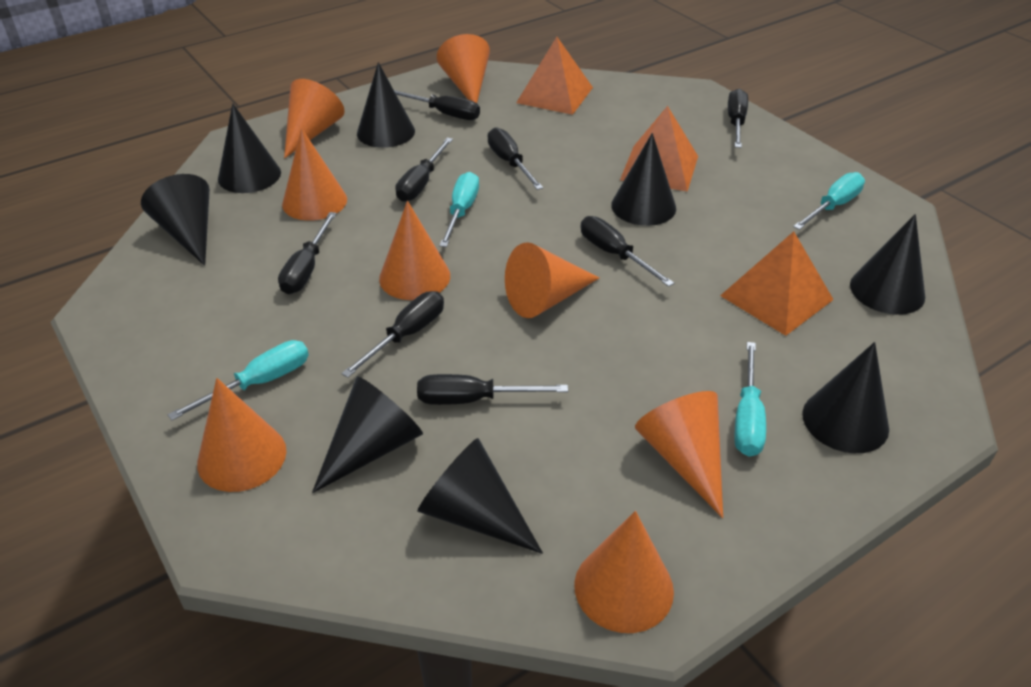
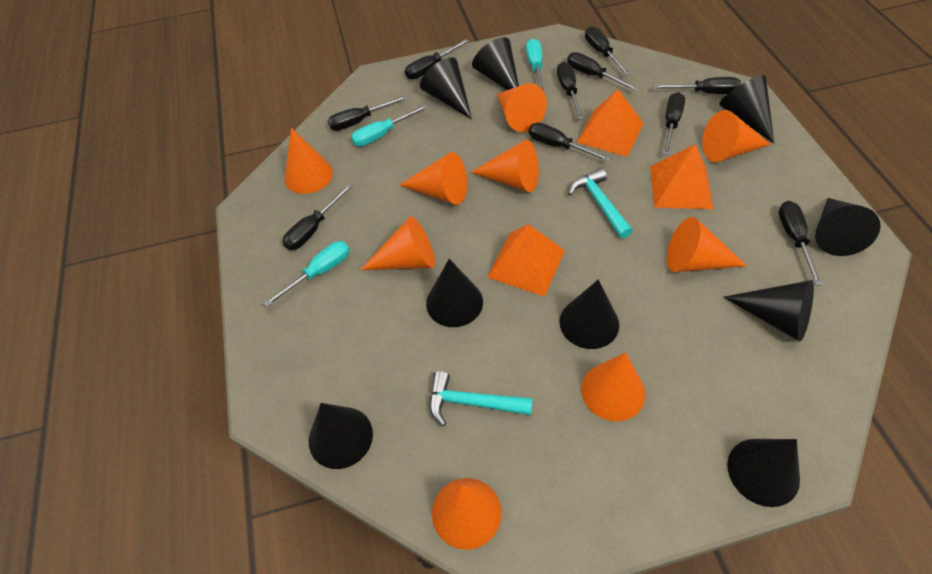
black cone: [141,174,210,266] [218,103,281,193] [312,376,423,493] [357,62,415,148] [418,438,543,554] [611,133,676,226] [802,342,889,453] [850,214,925,315] = 8 -> [309,403,373,469] [420,57,472,119] [426,259,483,327] [472,37,519,90] [560,280,619,349] [719,75,774,143] [724,280,814,342] [727,439,800,507] [815,198,881,256] = 9
black screwdriver: [278,212,337,294] [341,291,444,378] [394,90,480,120] [395,138,453,202] [417,374,568,405] [488,127,543,190] [581,216,674,287] [728,88,748,148] = 8 -> [283,184,352,250] [328,95,407,131] [405,39,469,79] [529,123,611,162] [557,62,584,120] [567,52,639,91] [585,26,631,76] [653,77,741,94] [663,92,685,155] [779,201,823,286] = 10
orange cone: [197,378,286,492] [282,128,347,221] [284,79,345,158] [379,201,450,300] [437,34,490,103] [505,242,599,318] [574,511,674,633] [635,391,723,518] = 8 -> [284,128,333,194] [360,216,435,270] [400,152,467,205] [432,478,502,550] [470,140,539,192] [497,83,547,132] [581,352,646,421] [667,217,747,272] [702,110,771,162] = 9
turquoise hammer: none = 0 -> [429,371,533,426] [568,168,633,239] = 2
turquoise screwdriver: [168,340,309,420] [439,172,479,247] [734,342,766,457] [793,172,865,230] = 4 -> [263,241,350,307] [351,105,428,146] [526,39,545,93] = 3

